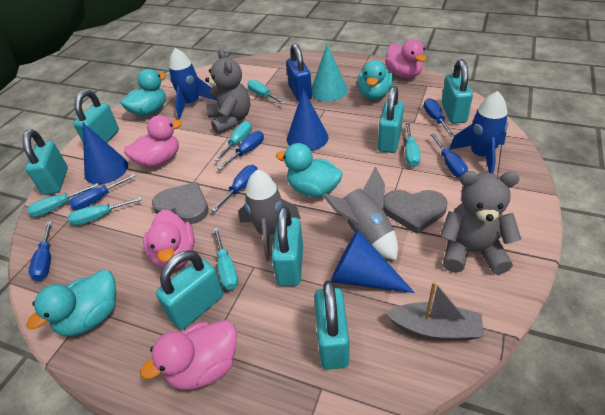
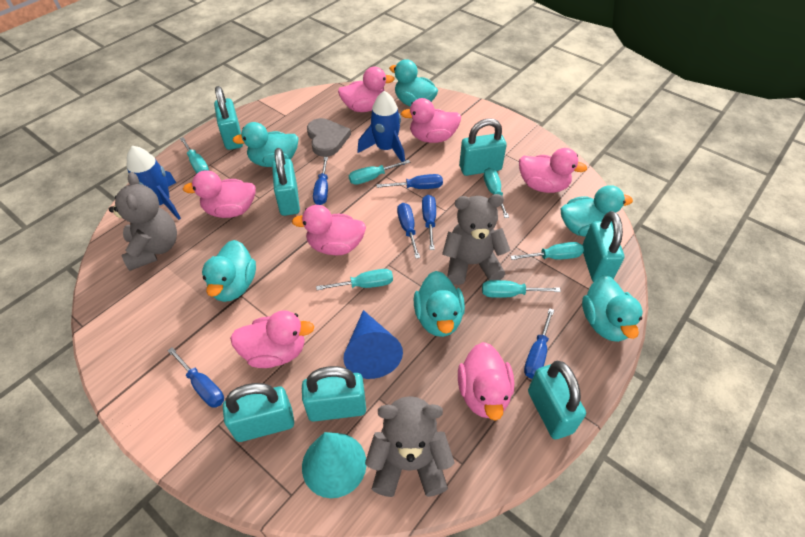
blue cone: [83,123,128,184] [287,89,329,151] [331,230,415,293] = 3 -> [343,310,403,379] = 1
blue padlock: [286,43,312,101] = 1 -> none = 0
grey boat: [386,281,484,340] = 1 -> none = 0
grey heart: [152,182,208,224] [383,190,448,234] = 2 -> [307,118,351,157] = 1
grey rocket: [239,170,301,261] [322,166,398,260] = 2 -> none = 0
grey teddy bear: [205,49,250,134] [440,171,521,275] = 2 -> [109,172,177,271] [365,396,454,497] [442,194,510,285] = 3
pink duck: [124,115,182,168] [140,320,237,390] [143,210,195,269] [385,39,427,78] = 4 -> [183,170,256,218] [230,310,314,368] [292,205,366,255] [338,67,395,112] [401,98,461,143] [458,342,514,421] [519,148,587,193] = 7
turquoise duck: [26,270,116,336] [120,69,166,117] [276,143,343,197] [357,60,393,100] = 4 -> [202,240,256,302] [233,122,299,167] [389,59,438,107] [414,271,465,337] [561,185,633,237] [582,275,643,342] = 6

